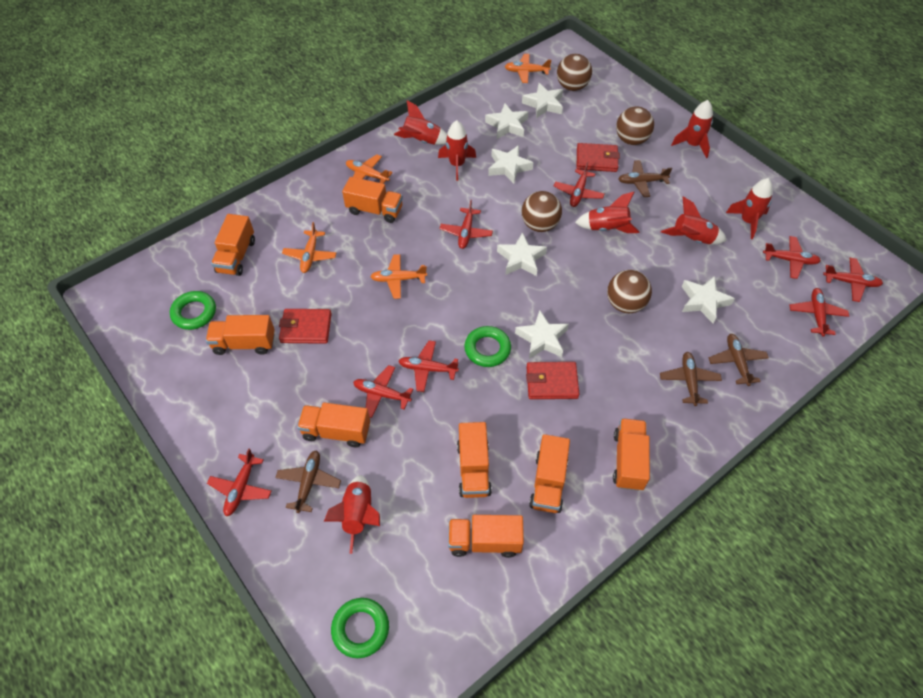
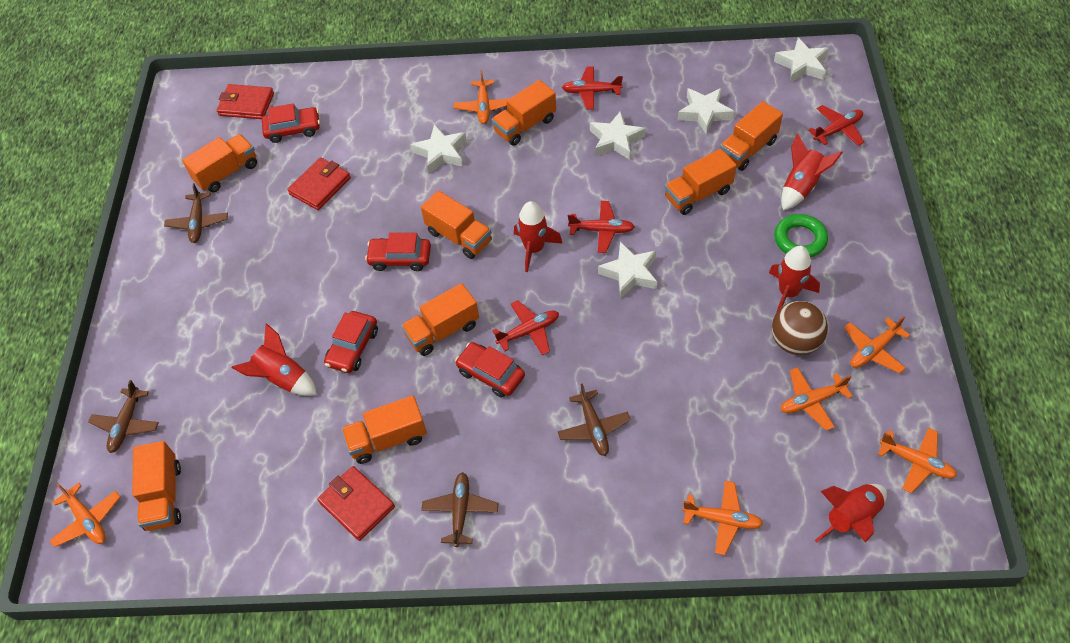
brown ball: [521,191,562,232] [557,54,592,91] [607,270,652,313] [616,106,654,145] = 4 -> [772,301,828,355] = 1
green ring: [170,291,216,330] [331,598,389,658] [464,326,511,367] = 3 -> [774,214,828,258] = 1
orange plane: [282,222,336,273] [346,154,393,184] [370,254,427,299] [504,54,552,83] = 4 -> [49,482,120,547] [454,70,508,124] [682,481,763,555] [780,367,853,431] [844,316,910,373] [878,428,957,493] = 6
red car: none = 0 -> [262,103,320,143] [324,311,378,373] [365,233,431,271] [455,342,525,398] = 4
red plane: [207,448,271,516] [353,365,413,418] [398,340,459,392] [440,200,493,249] [554,162,605,207] [763,236,821,279] [790,288,849,337] [823,258,883,302] = 8 -> [492,300,559,355] [562,66,623,110] [568,201,635,253] [808,105,864,146] = 4
red rocket: [324,475,380,554] [394,100,447,145] [438,120,476,181] [575,192,640,233] [661,196,727,244] [671,100,713,158] [726,178,773,239] = 7 -> [231,323,317,396] [514,201,563,272] [769,246,820,311] [781,133,843,210] [815,484,887,543] = 5
white star: [485,103,528,139] [488,145,534,184] [497,232,547,276] [515,310,569,359] [522,83,563,118] [682,276,735,323] = 6 -> [411,124,467,174] [590,111,645,160] [598,242,657,299] [678,88,735,135] [774,37,829,83] = 5

